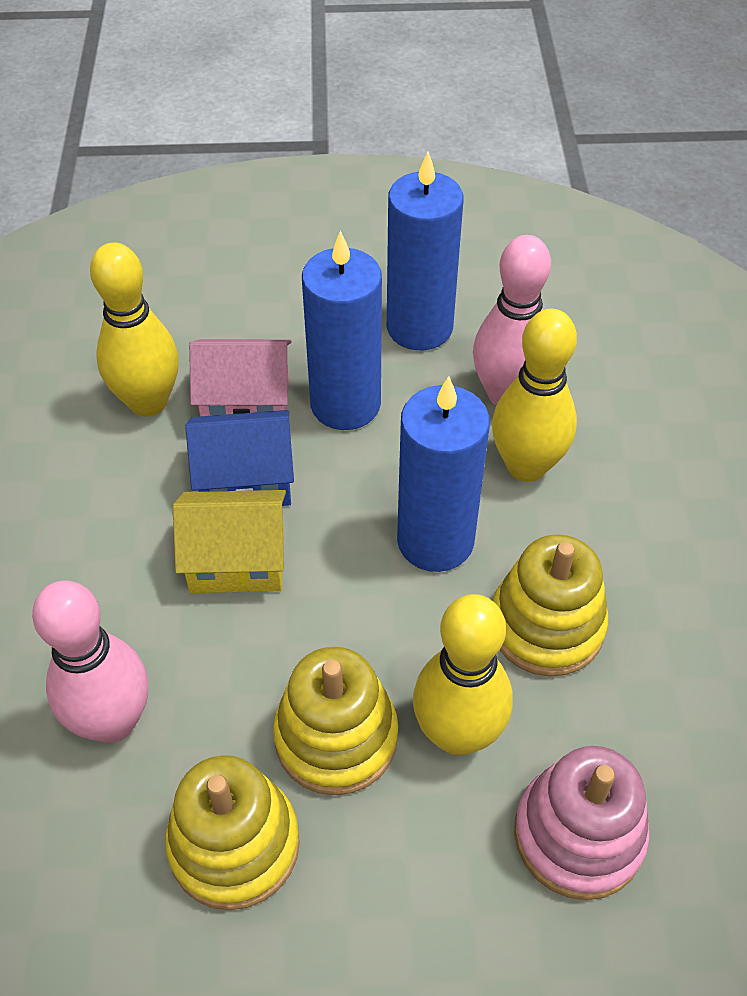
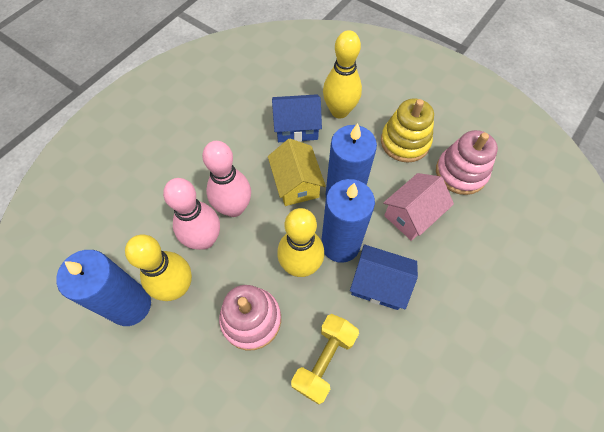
blue house: [185,410,294,506] = 1 -> [272,94,322,142] [350,244,418,310] = 2
pink stacking toy: [514,746,650,900] = 1 -> [219,285,281,350] [436,130,498,195] = 2
yellow dumbbell: none = 0 -> [291,314,359,404] = 1
yellow stacking toy: [165,755,300,910] [273,647,398,795] [492,535,609,677] = 3 -> [381,98,434,163] = 1

